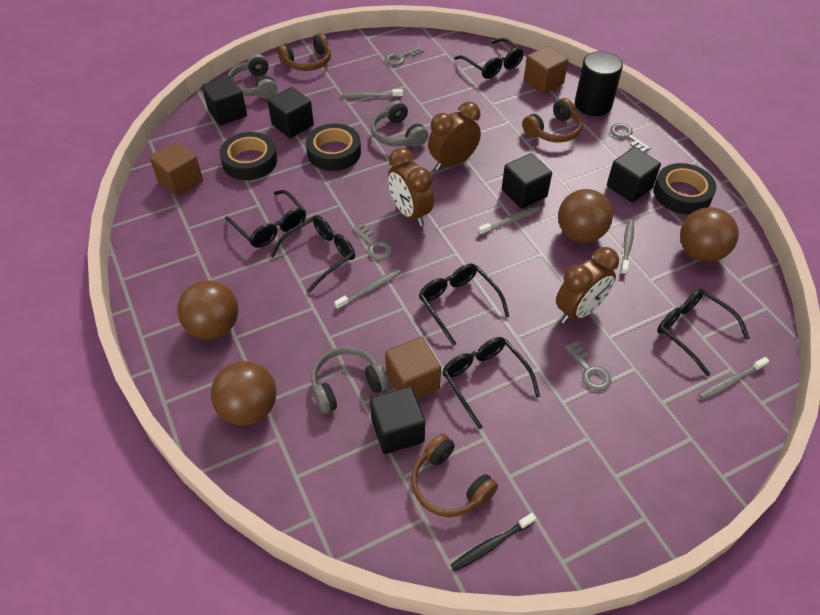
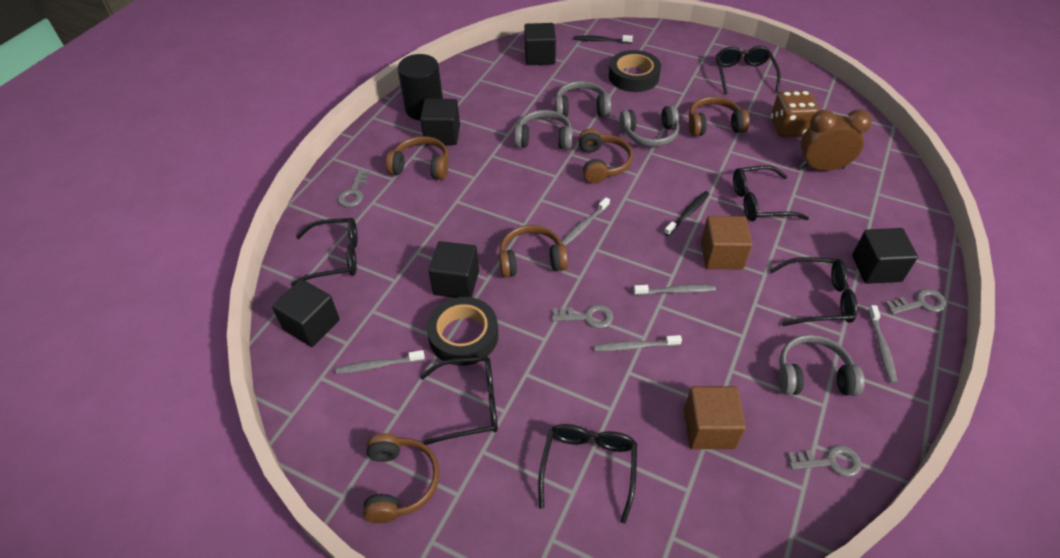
black tape: [220,132,277,180] [306,123,361,171] [653,163,717,214] = 3 -> [427,297,498,366] [609,50,661,92] = 2
black toothbrush: [451,513,536,572] = 1 -> [573,35,633,43] [664,191,709,236] = 2
brown ball: [177,280,239,339] [211,361,277,426] [558,189,613,243] [680,207,739,262] = 4 -> none = 0
brown clock: [388,148,434,226] [428,102,481,171] [556,247,619,324] = 3 -> [800,110,872,171] = 1
brown cube: [149,141,203,197] [385,337,441,399] [524,46,568,94] = 3 -> [684,386,746,449] [701,216,752,269] = 2
brown dice: none = 0 -> [771,90,819,137] = 1
brown headphones: [278,33,331,71] [411,434,498,517] [522,98,583,142] = 3 -> [363,433,440,523] [386,136,449,180] [499,225,568,277] [578,129,633,183] [689,97,750,136] = 5
grey headphones: [228,54,277,99] [311,347,389,414] [371,100,428,147] = 3 -> [514,110,573,150] [555,81,611,117] [620,105,679,147] [778,335,865,396] = 4

